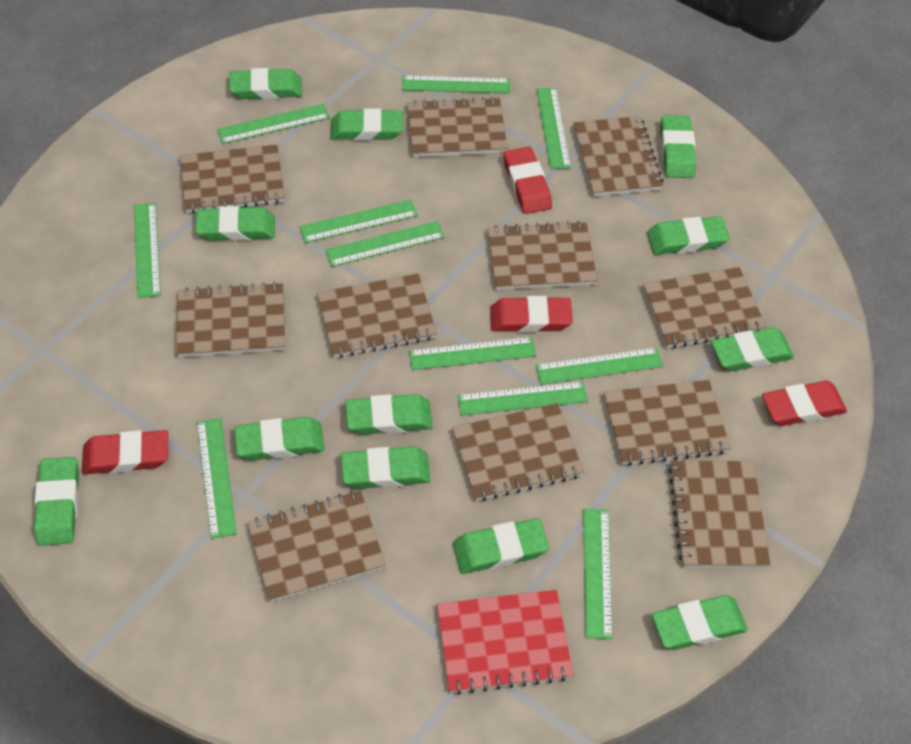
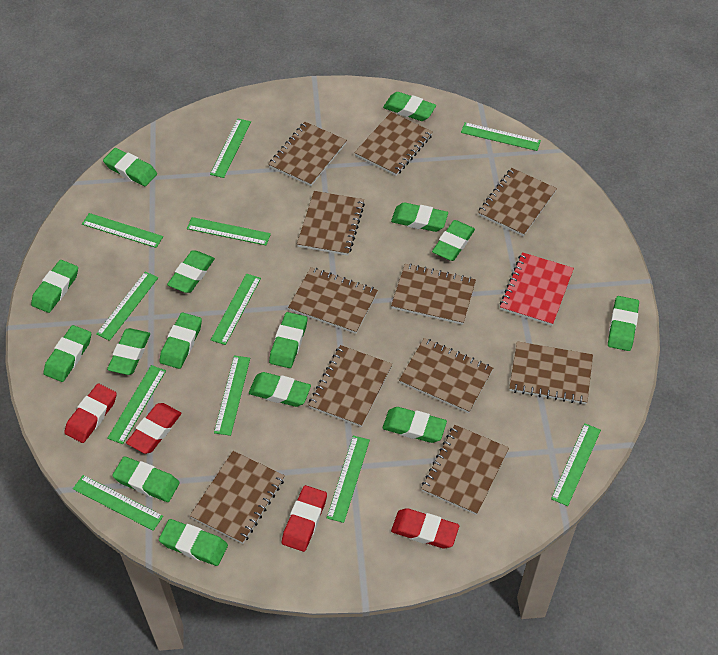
green eraser: [34,457,79,546] [195,206,275,241] [229,68,302,100] [234,417,324,461] [331,108,403,141] [341,447,430,489] [345,394,432,435] [453,518,549,574] [647,216,730,255] [652,595,748,650] [660,115,696,178] [711,328,794,371] = 12 -> [31,260,78,313] [44,325,91,382] [103,148,157,186] [107,328,150,375] [112,456,180,502] [159,312,202,369] [159,519,228,566] [167,250,215,293] [249,372,311,407] [269,312,307,368] [382,407,447,443] [383,92,436,121] [391,203,448,232] [432,220,475,261] [608,296,639,351] = 15

